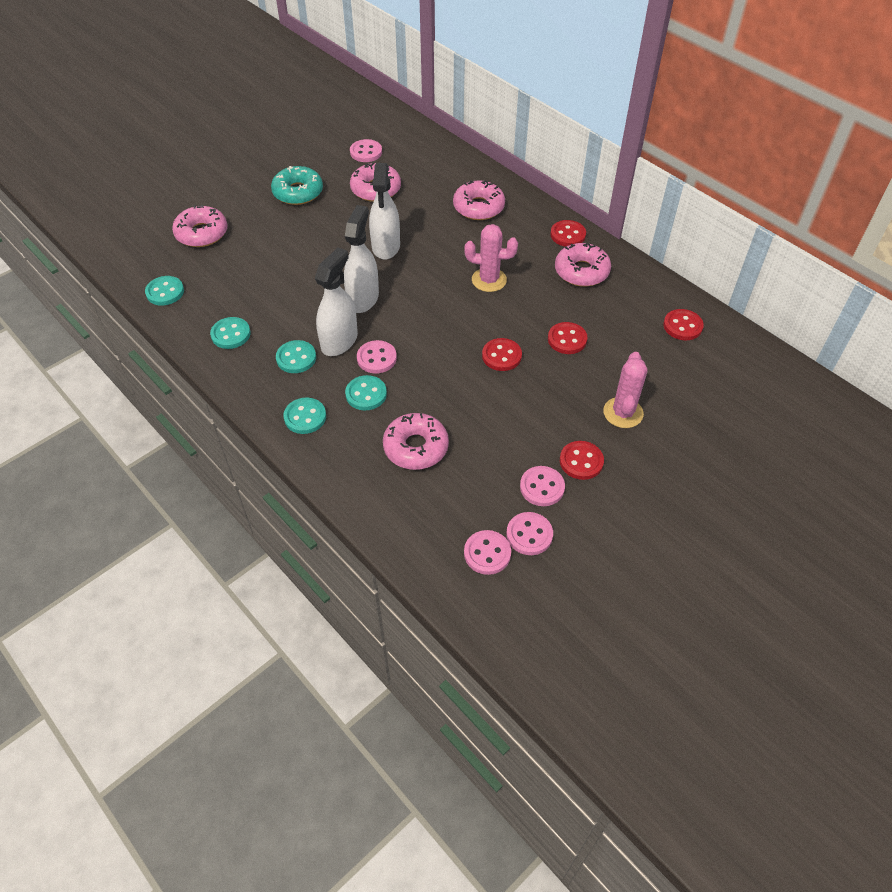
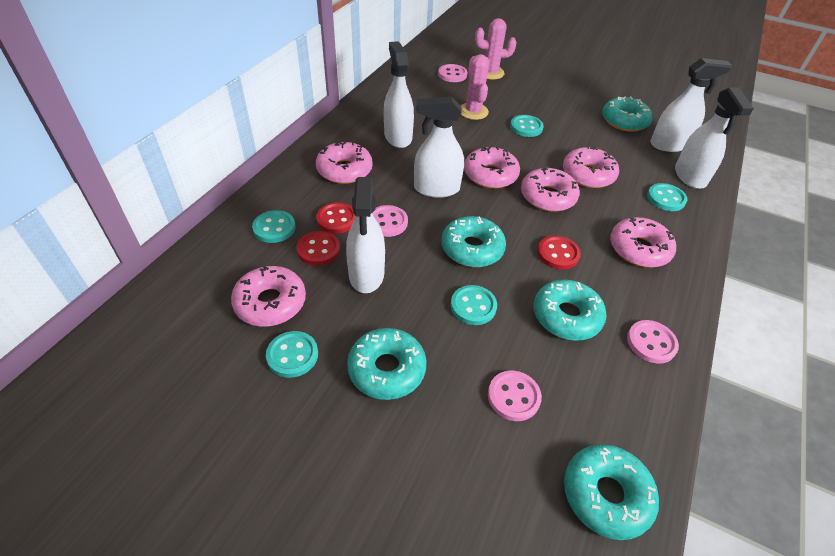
pink button: [350,139,382,162] [357,340,397,374] [464,530,511,575] [506,512,553,555] [520,466,565,506] = 5 -> [372,205,408,237] [438,64,467,82] [488,371,542,421] [627,320,679,364] = 4
pink donut: [172,205,227,247] [350,162,401,202] [383,413,449,470] [453,180,505,220] [555,243,611,287] = 5 -> [231,266,306,327] [316,141,373,184] [464,147,520,189] [521,167,580,212] [563,146,619,188] [610,217,676,267] = 6
red button: [482,338,522,371] [548,322,587,354] [550,220,586,247] [560,441,604,480] [663,309,704,340] = 5 -> [296,231,340,266] [316,202,356,234] [537,235,581,270] = 3
turquoise donut: [271,166,323,205] = 1 -> [347,328,427,400] [441,216,506,267] [533,280,607,341] [564,444,659,540] [602,96,653,132] = 5
white spray bottle: [315,248,358,356] [344,205,379,313] [369,163,400,260] = 3 -> [346,177,385,293] [384,41,414,148] [414,97,464,198] [650,58,732,152] [675,87,754,189] = 5

